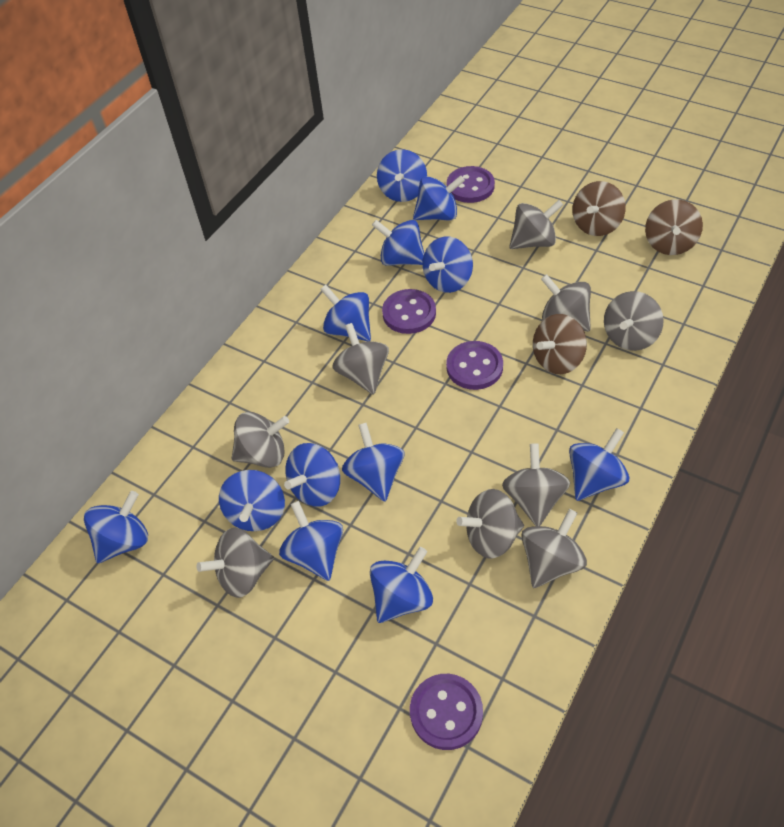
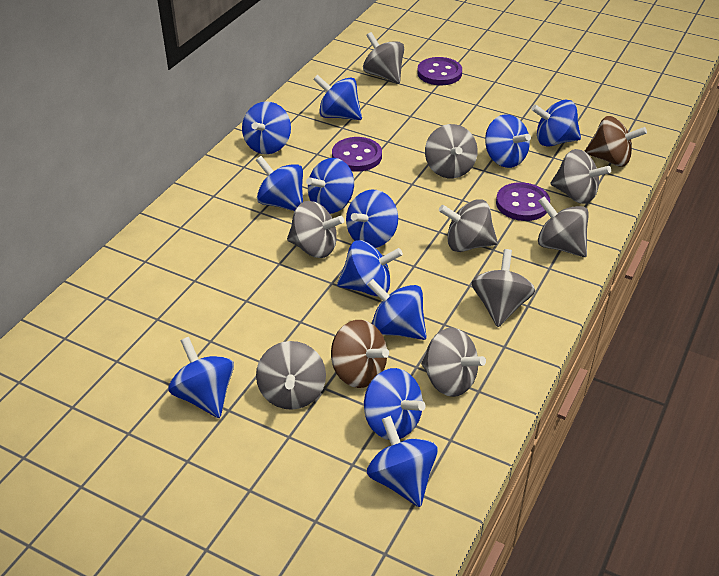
brown spinning top: [533,314,587,374] [572,181,626,236] [645,199,703,255] = 3 -> [331,320,389,388] [585,116,647,167] = 2
purple button: [382,289,436,334] [410,674,483,750] [446,341,503,390] [447,166,495,203] = 4 -> [332,137,382,172] [417,57,462,85] [496,182,550,221] = 3

